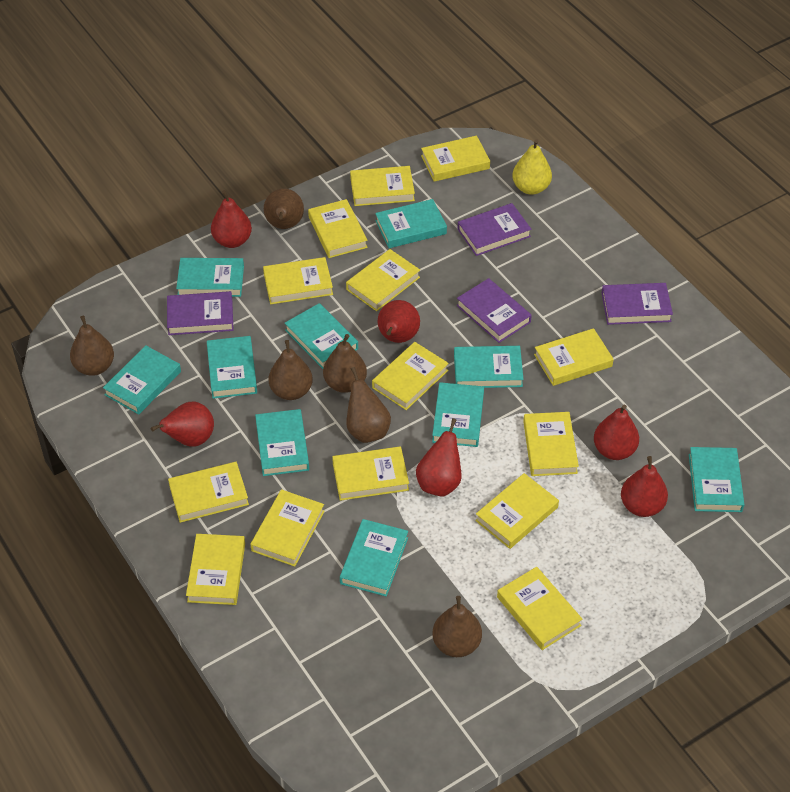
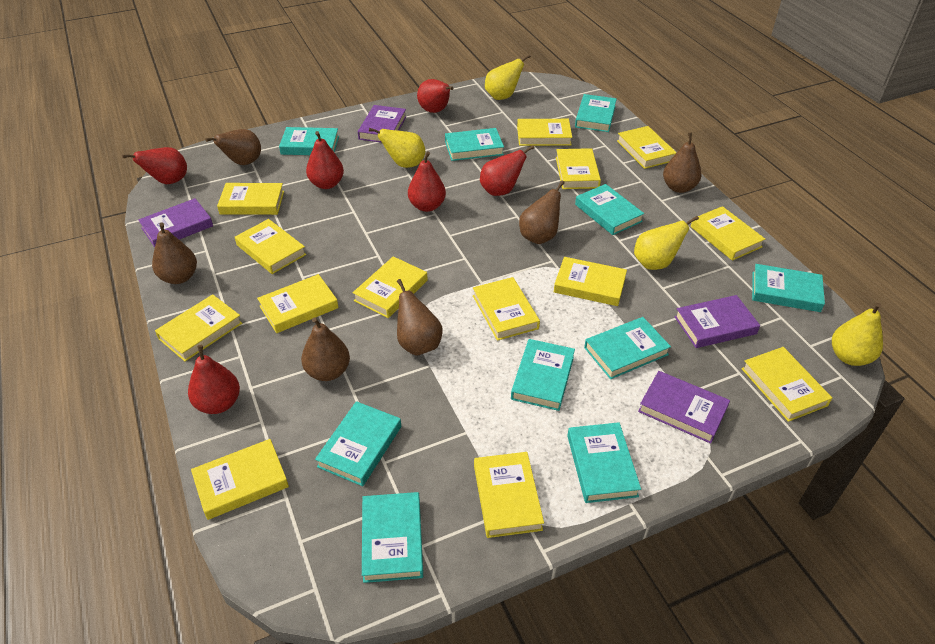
yellow pear: [512,139,552,195] = 1 -> [369,128,425,168] [485,54,531,100] [634,216,699,270] [832,303,883,366] = 4

